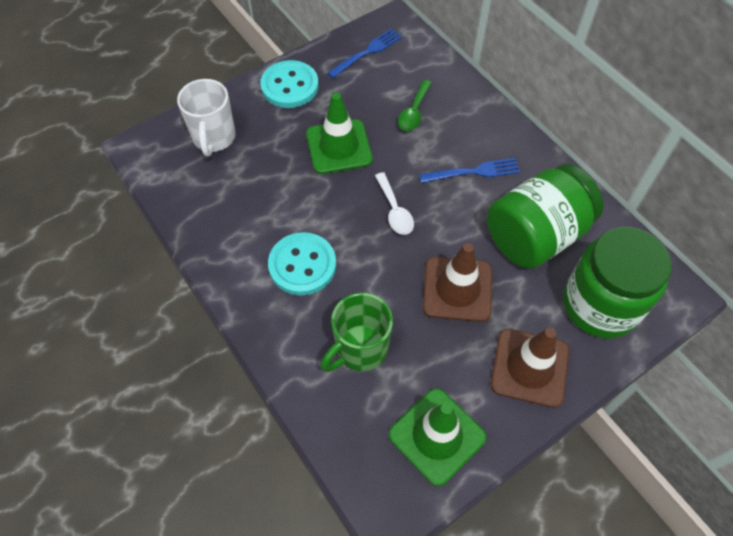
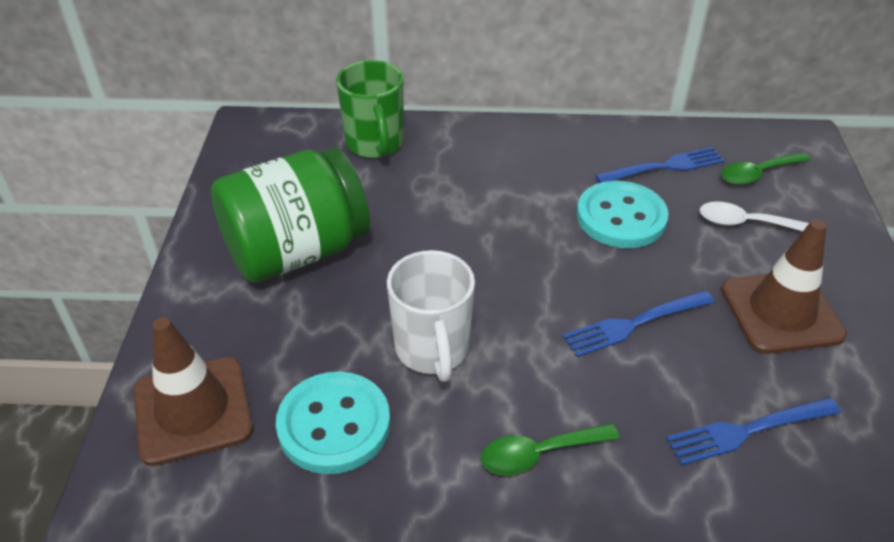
blue fork: [327,28,402,78] [419,158,520,183] = 2 -> [562,290,714,357] [595,147,725,183] [666,397,841,466] = 3
green jar: [487,164,604,269] [563,227,672,339] = 2 -> [211,148,370,283] = 1
green spoon: [398,80,432,131] = 1 -> [481,423,620,475] [721,152,811,185] = 2
green traffic cone: [306,92,373,174] [389,388,486,486] = 2 -> none = 0

